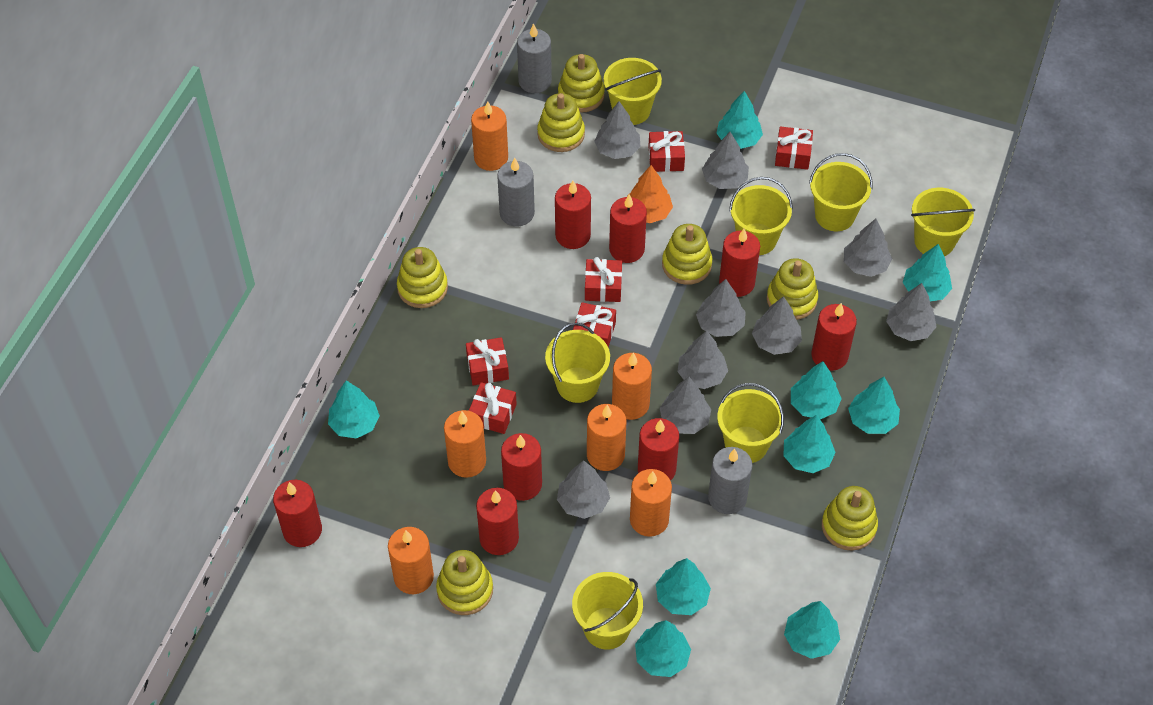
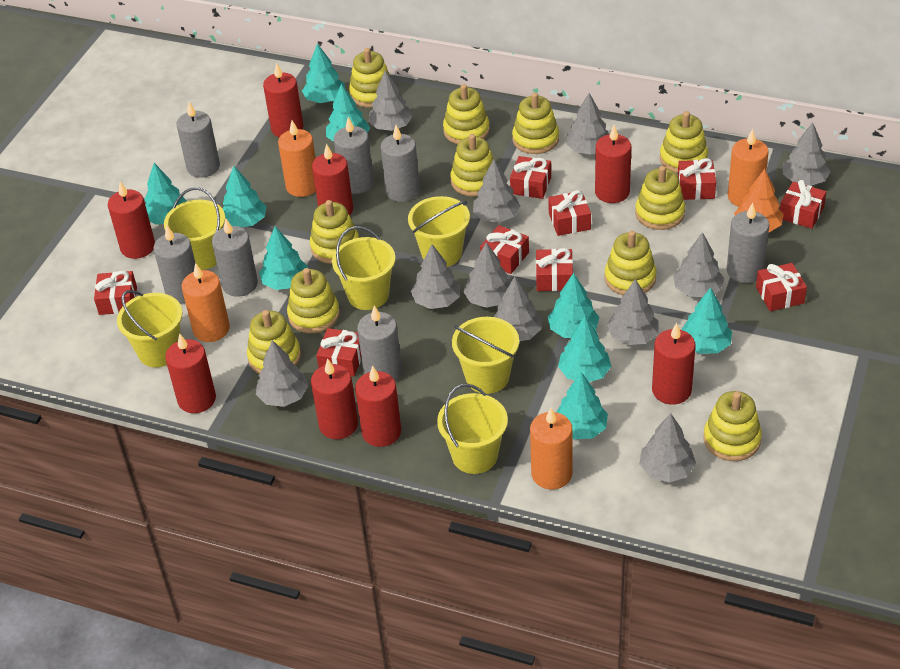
grey candle: [497,157,535,227] [517,23,552,93] [708,447,753,514] = 3 -> [154,225,195,303] [177,102,220,178] [212,219,258,297] [334,117,374,194] [357,305,402,381] [381,125,420,202] [726,203,769,283] = 7
grey tree: [557,460,610,519] [594,101,640,159] [660,377,711,434] [677,331,728,389] [696,279,746,337] [702,132,749,189] [752,296,802,355] [844,219,892,277] [886,283,937,341] = 9 -> [256,340,308,407] [368,70,413,131] [411,244,460,309] [463,242,511,308] [473,160,520,222] [494,277,542,341] [566,93,609,155] [607,279,659,345] [639,413,696,483] [673,232,724,297] [783,123,831,186] = 11
orange candle: [388,527,434,594] [444,410,486,478] [471,101,508,171] [587,404,626,471] [612,353,652,420] [630,469,672,537] = 6 -> [182,263,230,342] [278,120,316,197] [530,408,572,490] [728,129,769,207] = 4
red gift: [466,337,509,385] [469,382,517,434] [573,302,616,347] [585,257,622,302] [648,131,685,172] [775,126,813,170] = 6 -> [94,271,137,315] [316,328,362,376] [480,225,529,274] [510,156,551,199] [536,248,573,291] [548,190,591,236] [678,158,716,200] [756,263,807,311] [780,180,827,229] = 9
yellow bucket: [545,323,610,403] [572,572,643,650] [603,58,662,125] [717,383,784,463] [729,177,793,255] [809,153,872,231] [911,188,975,256] = 7 -> [117,290,182,367] [164,187,225,270] [332,226,395,310] [408,196,470,267] [437,384,508,474] [452,317,519,394] = 6
yellow stacking toy: [397,247,448,308] [436,550,493,615] [537,93,585,152] [558,54,605,113] [662,224,712,285] [767,258,818,320] [822,486,878,551] = 7 -> [247,310,301,374] [287,268,340,333] [310,200,359,264] [349,48,390,108] [443,84,490,144] [450,134,494,197] [512,93,559,154] [604,231,657,295] [635,166,685,230] [660,111,708,173] [703,391,762,461] = 11

